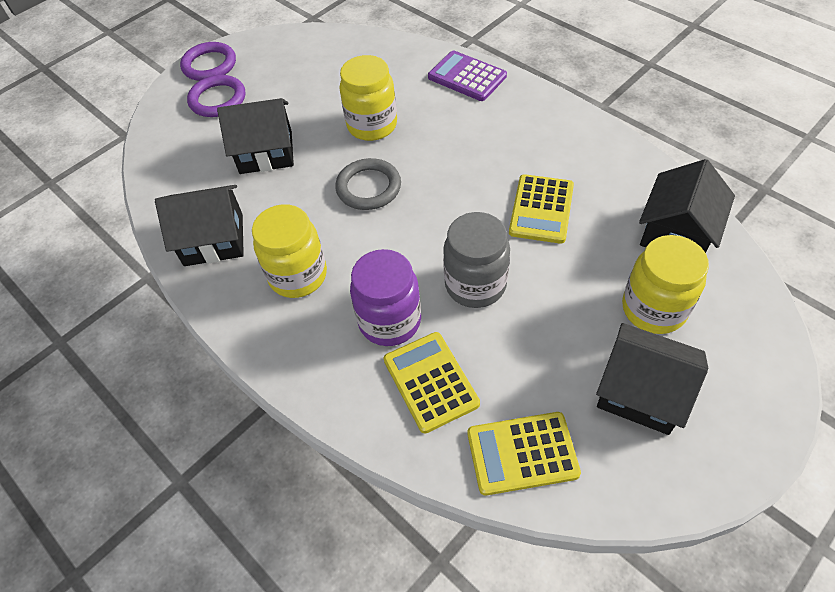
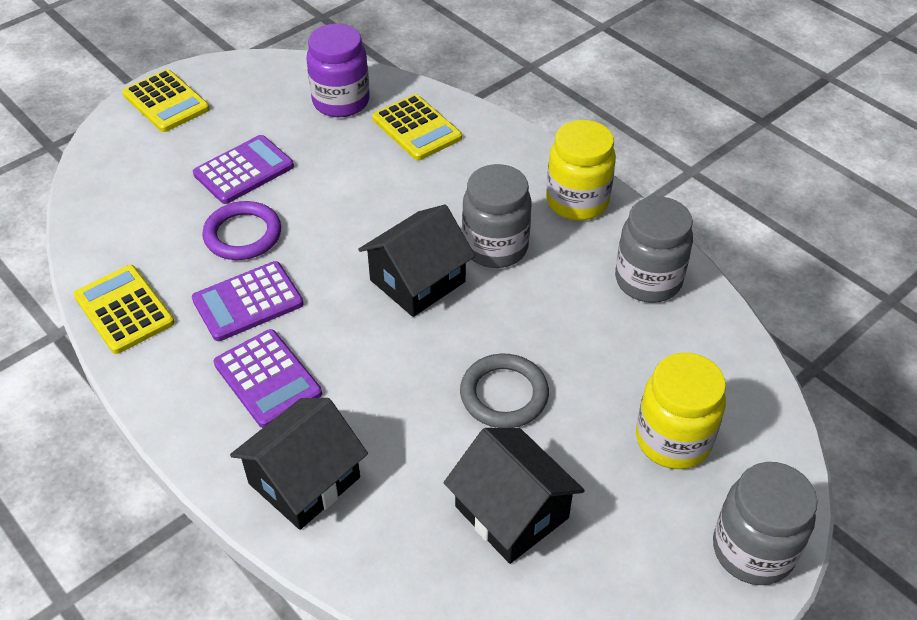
black house: [155,185,244,266] [217,98,294,174] [596,323,708,435] [639,159,735,253] = 4 -> [230,398,368,530] [358,205,475,317] [444,428,585,564] = 3
grey jar: [443,212,510,308] = 1 -> [462,164,532,268] [615,196,693,303] [713,462,817,585] = 3
purple calculator: [428,51,507,101] = 1 -> [192,261,304,341] [193,135,294,204] [213,329,322,428] = 3
purple ring: [180,42,236,81] [187,75,245,117] = 2 -> [202,201,281,260] = 1
yellow jar: [252,204,327,298] [340,55,397,141] [622,235,709,334] = 3 -> [546,120,616,220] [636,352,726,469] = 2

